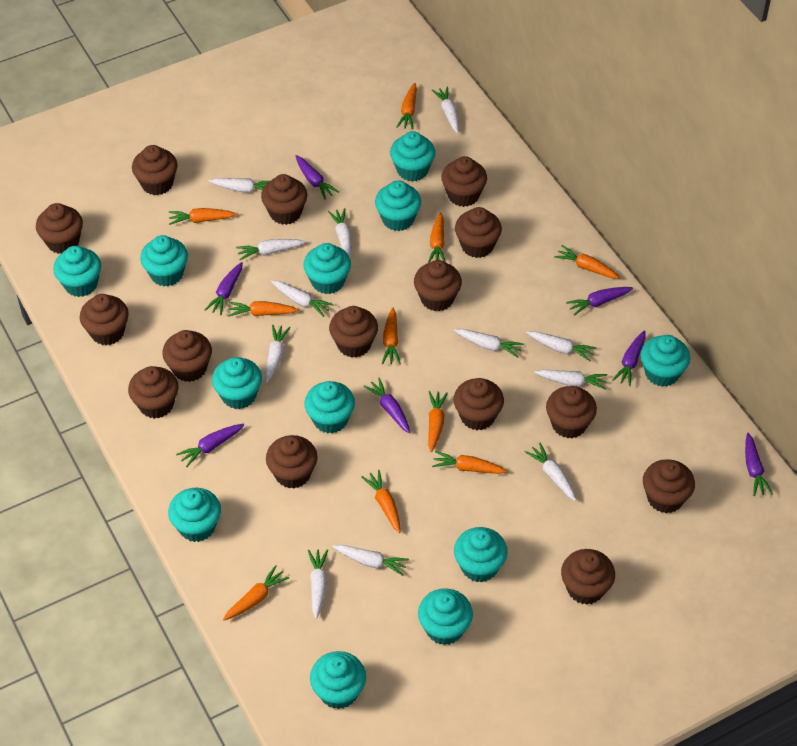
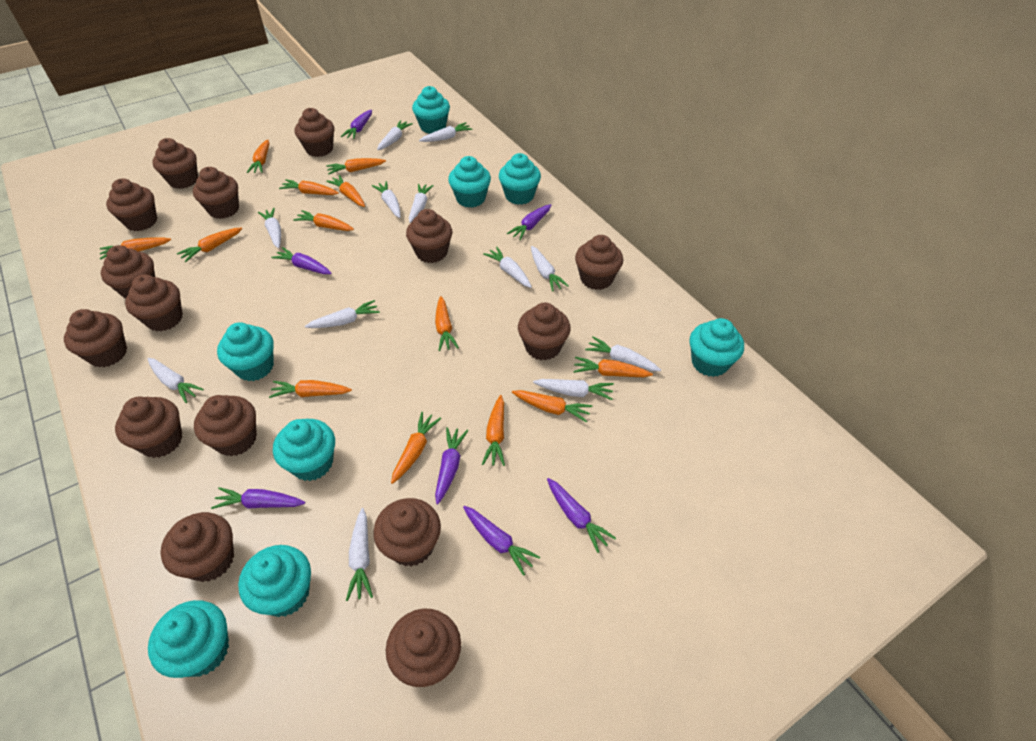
orange carrot: [169,208,237,225] [223,565,290,620] [228,301,299,317] [361,470,401,533] [382,308,401,364] [397,83,417,129] [428,212,445,263] [428,391,448,452] [432,451,507,474] [554,245,620,279] = 10 -> [100,237,171,260] [177,227,242,262] [247,140,269,173] [269,380,352,398] [279,179,339,195] [293,210,354,231] [326,158,386,175] [326,175,365,207] [391,412,441,484] [435,296,459,351] [482,395,505,466] [512,390,592,423] [573,357,653,377] = 13
turquoise cupcake: [53,246,101,297] [140,235,188,286] [168,488,221,542] [212,357,262,409] [303,243,351,294] [304,381,355,434] [310,651,366,709] [375,180,421,231] [390,131,435,181] [418,588,473,645] [454,527,508,582] [641,335,690,387] = 12 -> [148,600,229,678] [217,323,274,381] [238,545,311,617] [273,419,335,481] [412,86,450,134] [448,156,491,208] [499,153,541,205] [689,318,744,377] = 8

